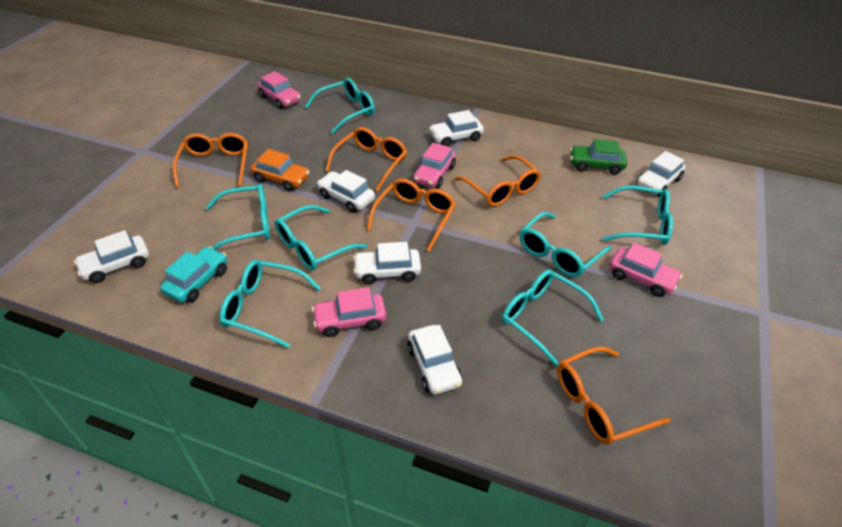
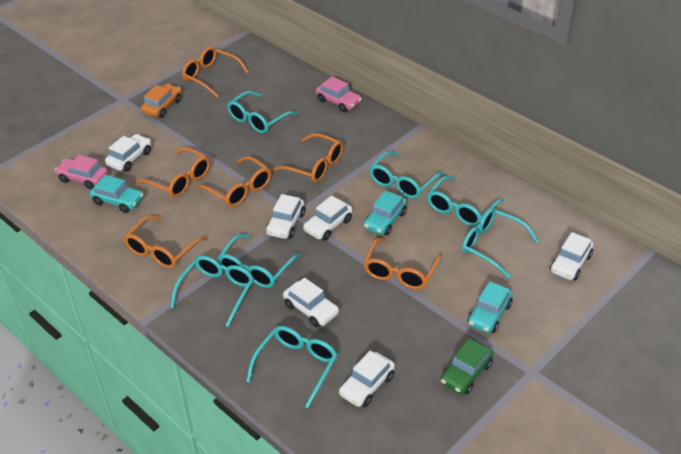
orange glasses: [173,133,248,187] [325,127,407,191] [367,178,456,252] [454,155,541,206] [557,347,671,445] = 5 -> [124,216,208,268] [136,147,210,198] [182,47,249,97] [196,156,271,207] [273,133,343,182] [364,238,442,290] = 6
pink car: [258,71,301,109] [312,287,386,337] [413,142,456,188] [609,243,682,297] = 4 -> [55,155,108,189] [316,76,362,112] = 2
turquoise car: [160,246,227,303] = 1 -> [90,175,143,213] [364,190,407,236] [467,281,513,333] = 3

